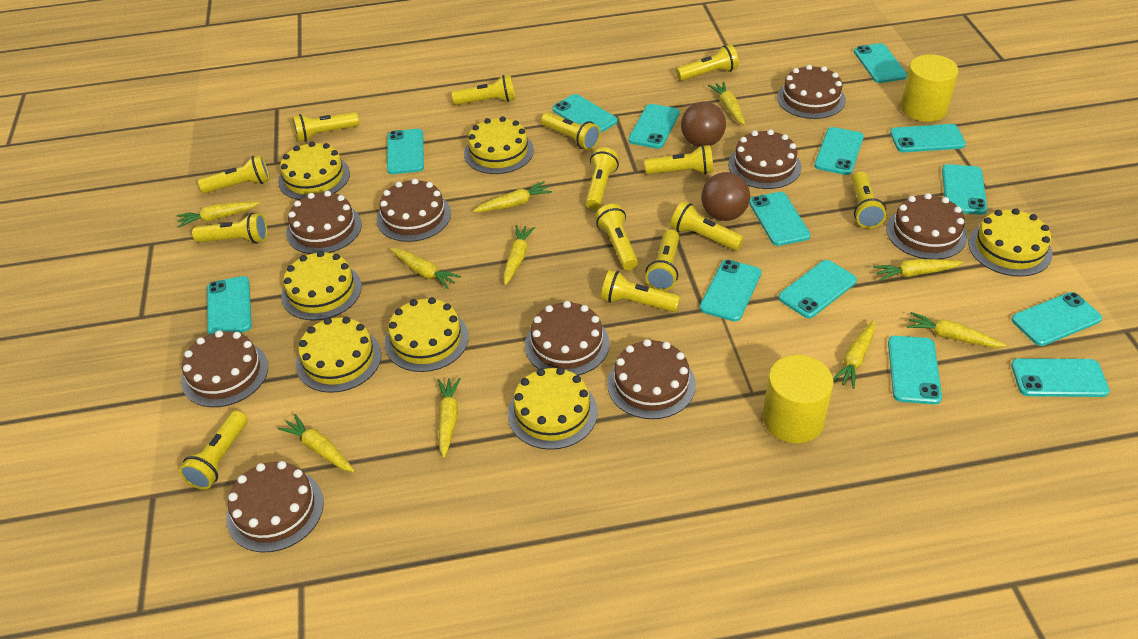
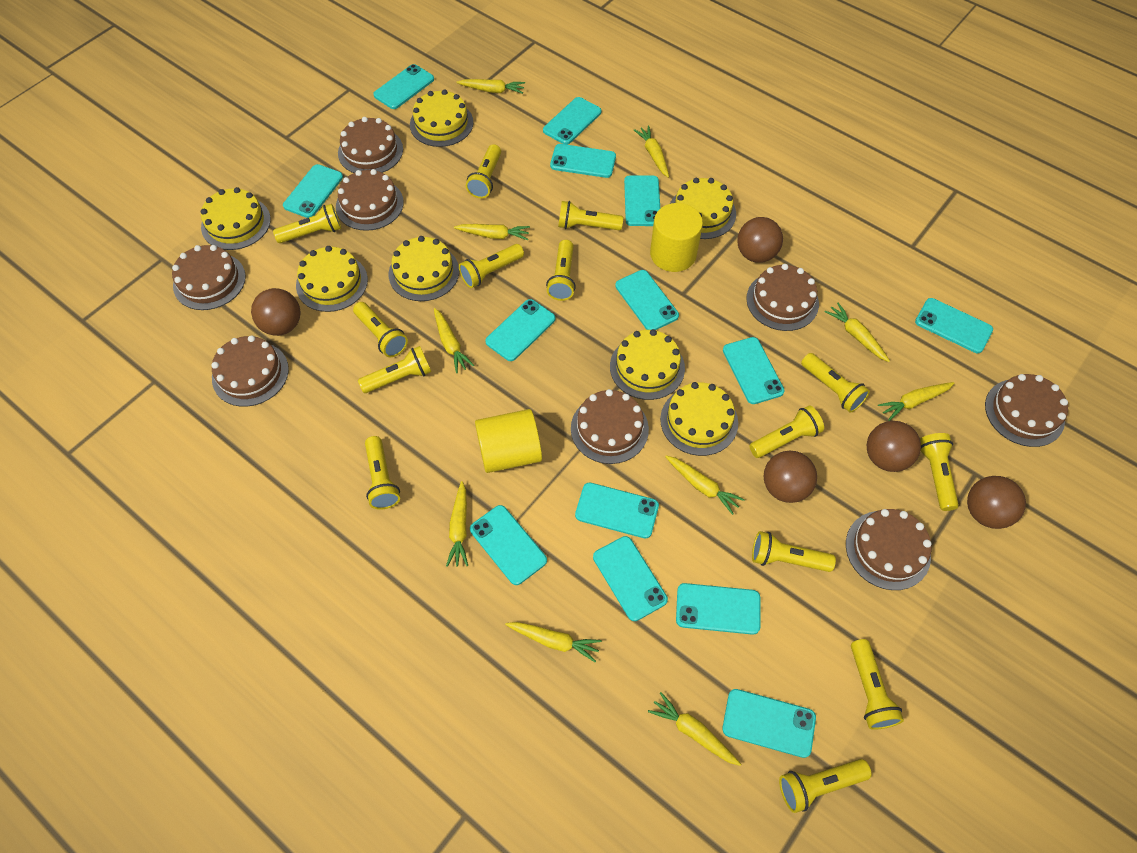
brown ball: [681,102,726,147] [701,172,750,221] = 2 -> [251,288,301,336] [737,217,783,263] [764,451,817,503] [867,421,921,472] [967,476,1026,529] = 5
brown cake: [181,330,268,407] [226,461,324,552] [286,191,362,254] [376,179,451,242] [525,301,610,375] [607,339,696,419] [728,129,802,189] [777,65,846,119] [886,193,967,259] = 9 -> [172,245,246,310] [211,335,289,407] [336,169,404,231] [338,117,403,173] [571,389,649,464] [746,264,819,331] [846,509,932,590] [985,374,1068,447] = 8

